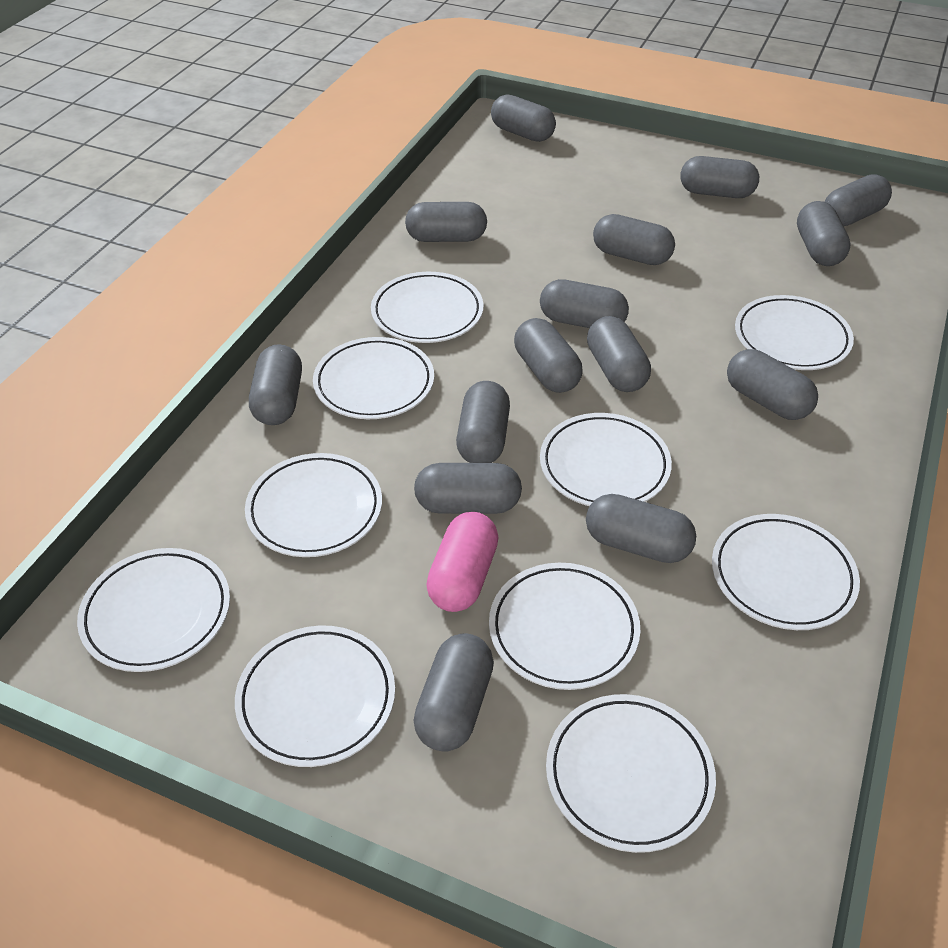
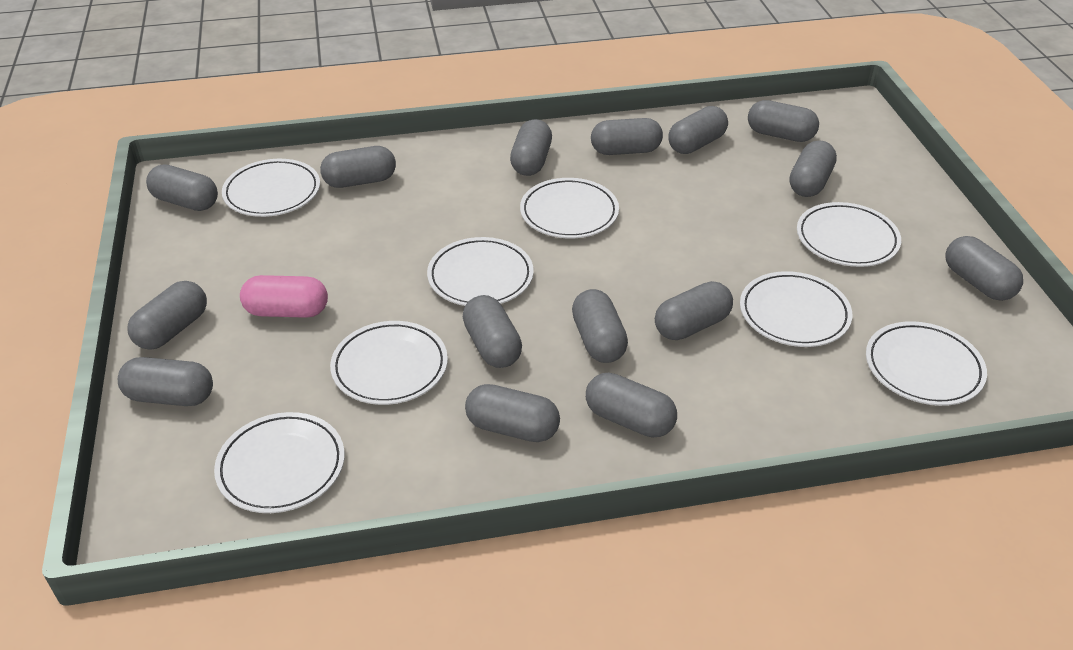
white plate: [77,548,230,672] [235,626,395,767] [245,453,382,557] [313,337,434,419] [371,272,484,343] [489,563,640,690] [540,413,672,506] [546,694,716,853] [712,514,860,630] [735,295,854,370] = 10 -> [214,412,345,513] [222,159,320,217] [330,321,448,405] [427,237,534,306] [520,178,619,238] [740,271,852,347] [797,202,901,267] [866,321,987,406] = 8

